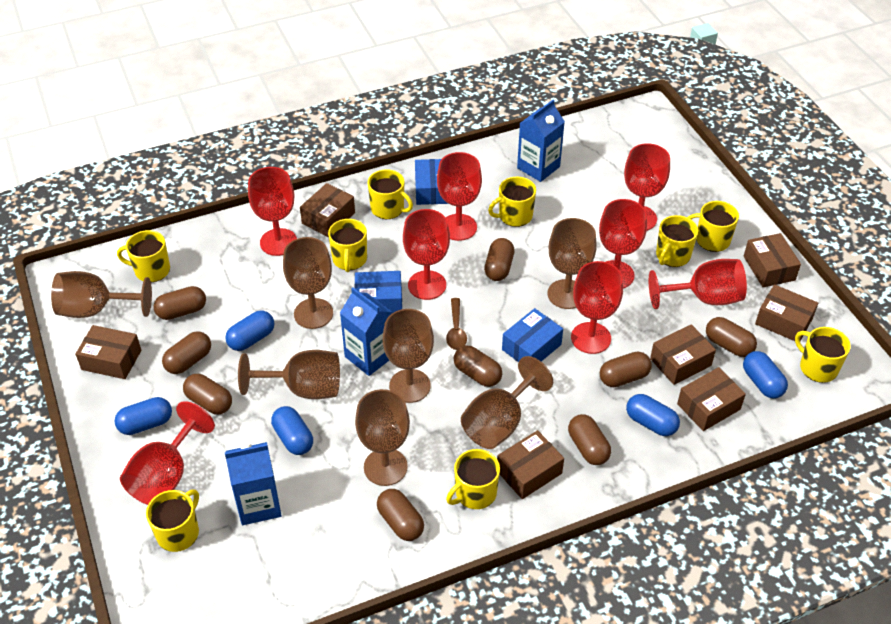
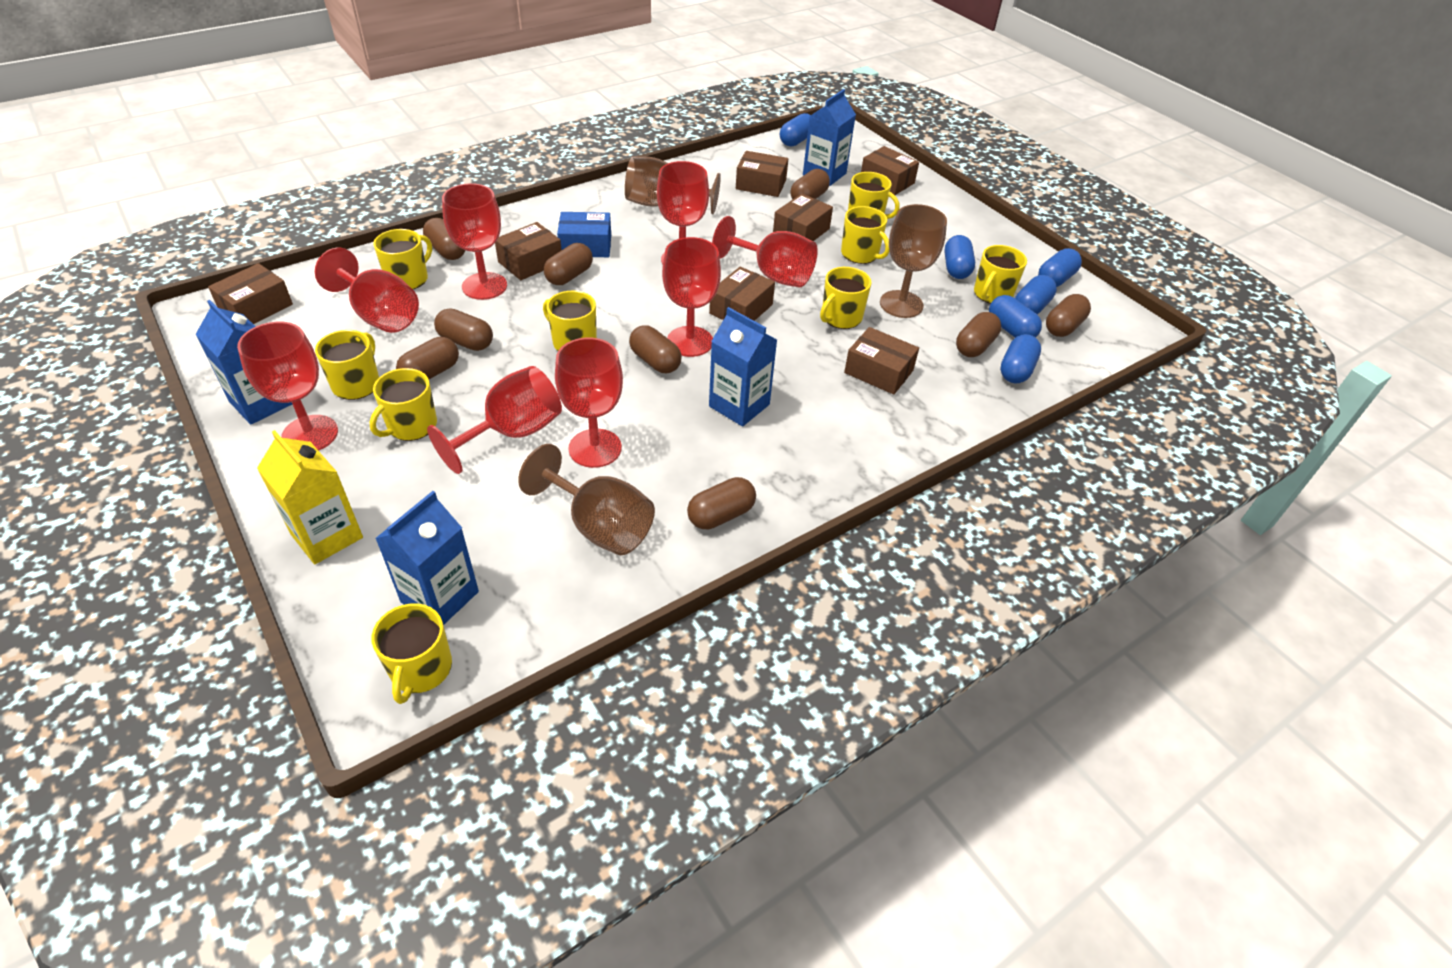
blue box: [354,271,402,313] [415,159,448,205] [502,308,563,362] = 3 -> [557,212,611,257] = 1
blue capsule: [115,397,172,435] [225,310,274,351] [271,406,313,455] [626,394,680,436] [743,351,788,398] = 5 -> [780,113,810,147] [944,235,975,279] [989,295,1042,338] [1000,334,1041,383] [1015,275,1057,314] [1038,248,1082,287] = 6
blue carton: [225,442,282,525] [340,288,393,376] [517,100,565,182] = 3 -> [195,300,292,425] [375,491,479,625] [709,307,777,427] [803,89,856,186] = 4
brown goblet: [51,271,152,318] [238,350,340,399] [283,237,333,329] [355,389,410,486] [383,309,434,403] [461,356,553,449] [548,218,597,309] = 7 -> [518,444,655,555] [625,156,721,214] [880,204,947,318] = 3
brown spoon: [446,298,467,350] = 1 -> none = 0
yellow carton: none = 0 -> [257,430,363,564] = 1

